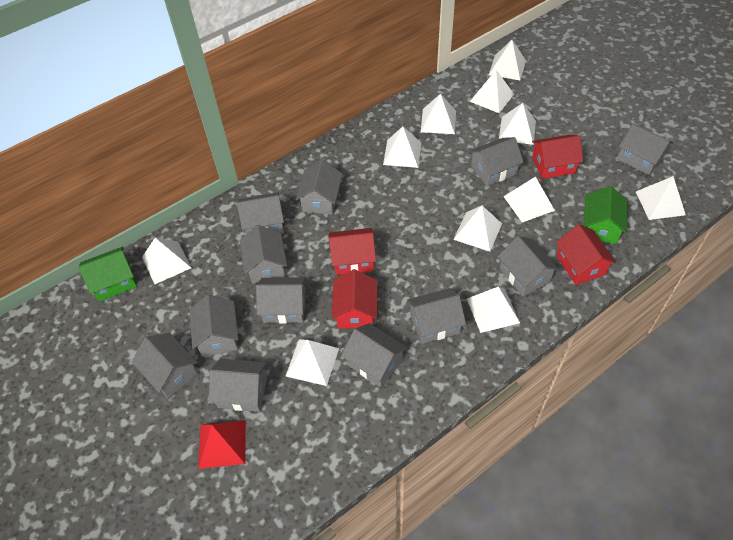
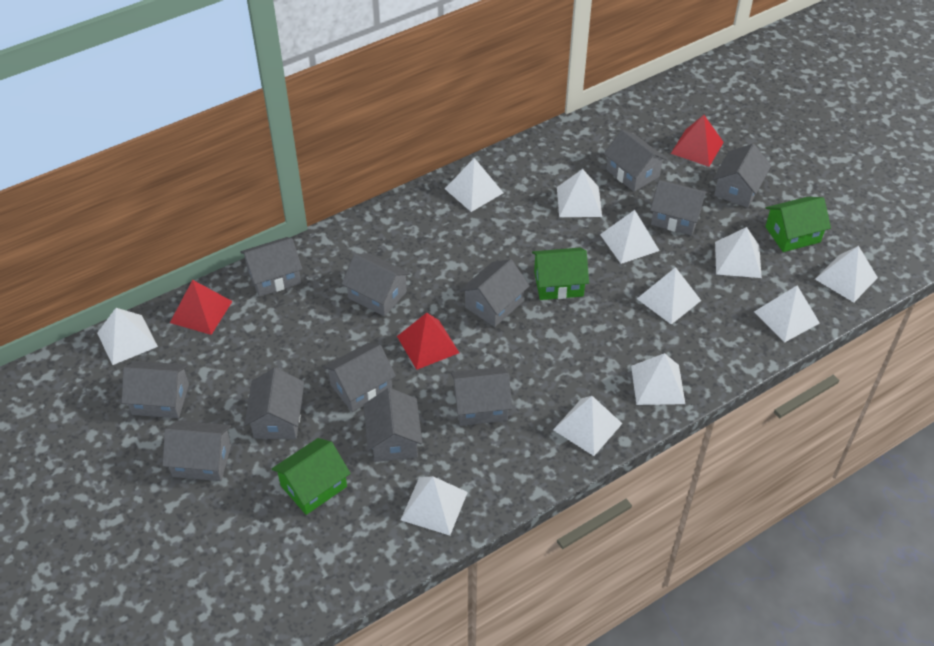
green house: [78,247,137,302] [583,186,628,244] = 2 -> [272,438,351,515] [532,248,589,300] [765,197,831,252] = 3
red house: [329,228,376,275] [332,269,377,328] [532,135,583,179] [556,225,616,285] = 4 -> none = 0
red pyramid: [198,420,246,469] = 1 -> [170,280,232,335] [397,313,459,370] [671,115,724,167] = 3

